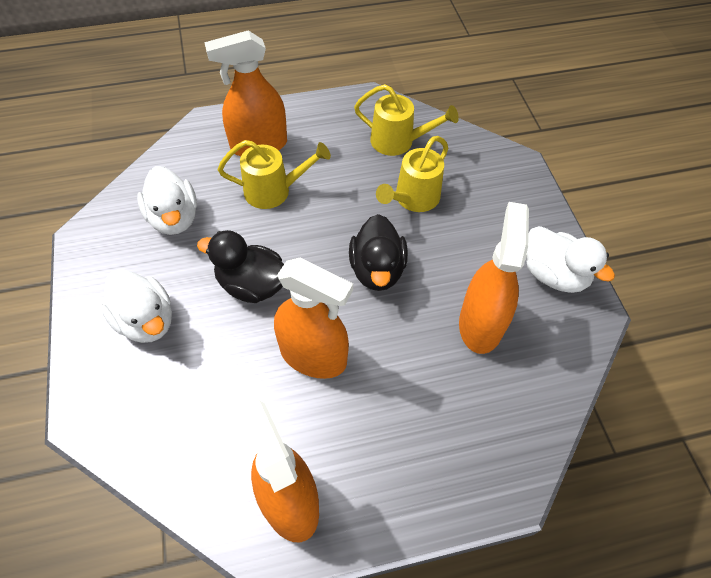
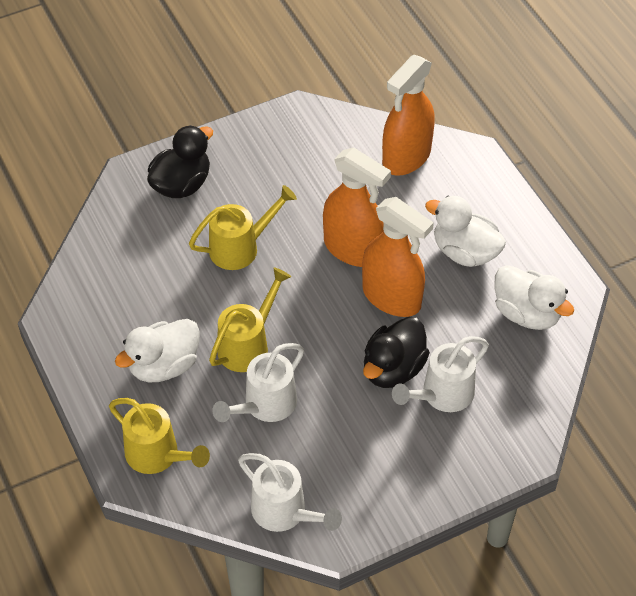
orange spray bottle: [204,30,287,156] [238,400,319,542] [274,258,353,379] [459,202,529,354] = 4 -> [323,147,391,267] [362,197,434,317] [382,55,435,176] = 3
white watering can: none = 0 -> [212,343,304,422] [238,453,342,532] [392,336,489,412] = 3

